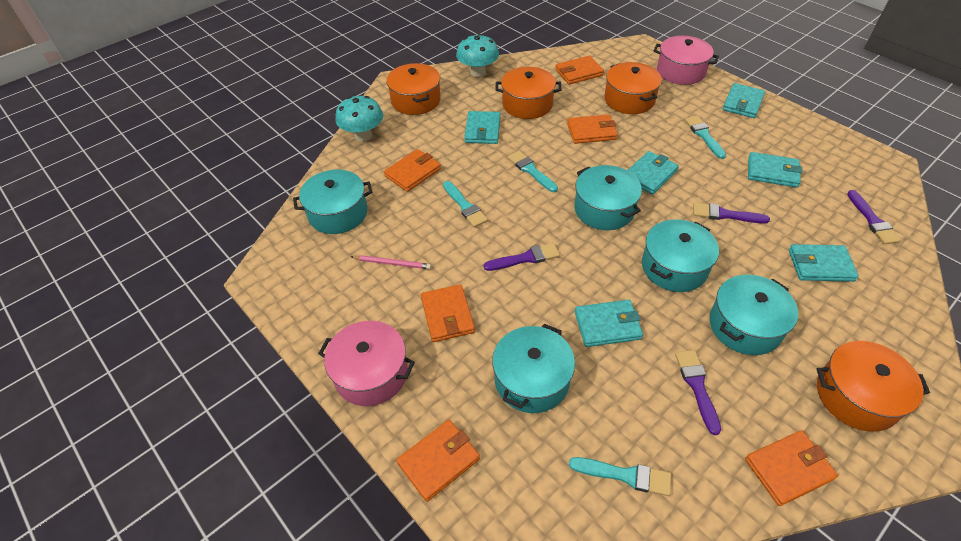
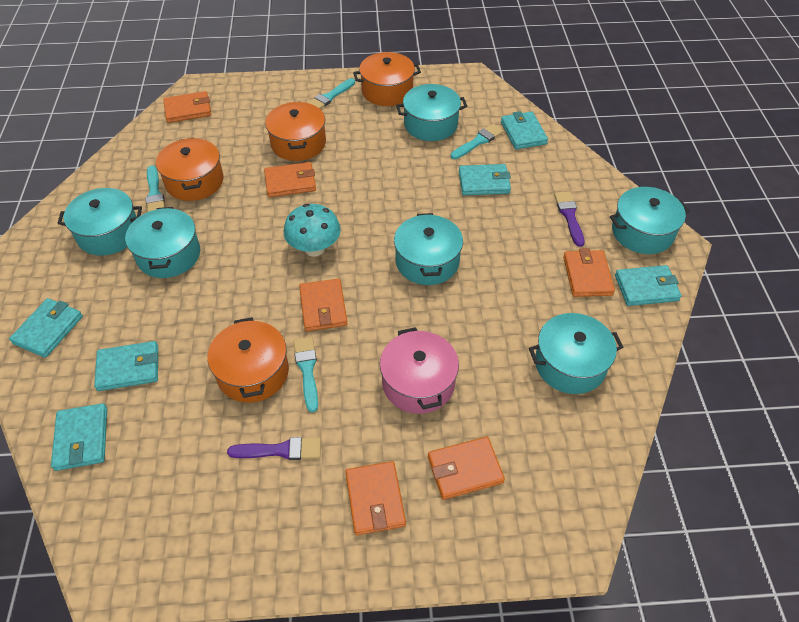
pink pencil: [351,255,431,269] = 1 -> none = 0
pink pot: [318,321,415,406] [653,36,719,85] = 2 -> [380,327,459,414] = 1
purple brush: [484,243,560,271] [675,350,721,435] [693,203,770,224] [847,190,901,244] = 4 -> [227,437,321,460] [554,192,585,247] = 2
turquoise mushroom: [335,96,383,141] [456,34,499,77] = 2 -> [284,204,341,257] = 1
turquoise pot: [293,170,373,234] [492,324,575,413] [574,165,642,230] [642,219,719,292] [709,275,798,355] = 5 -> [57,188,142,256] [125,207,200,278] [394,213,463,285] [396,84,467,141] [529,313,623,394] [610,187,690,254] = 6

